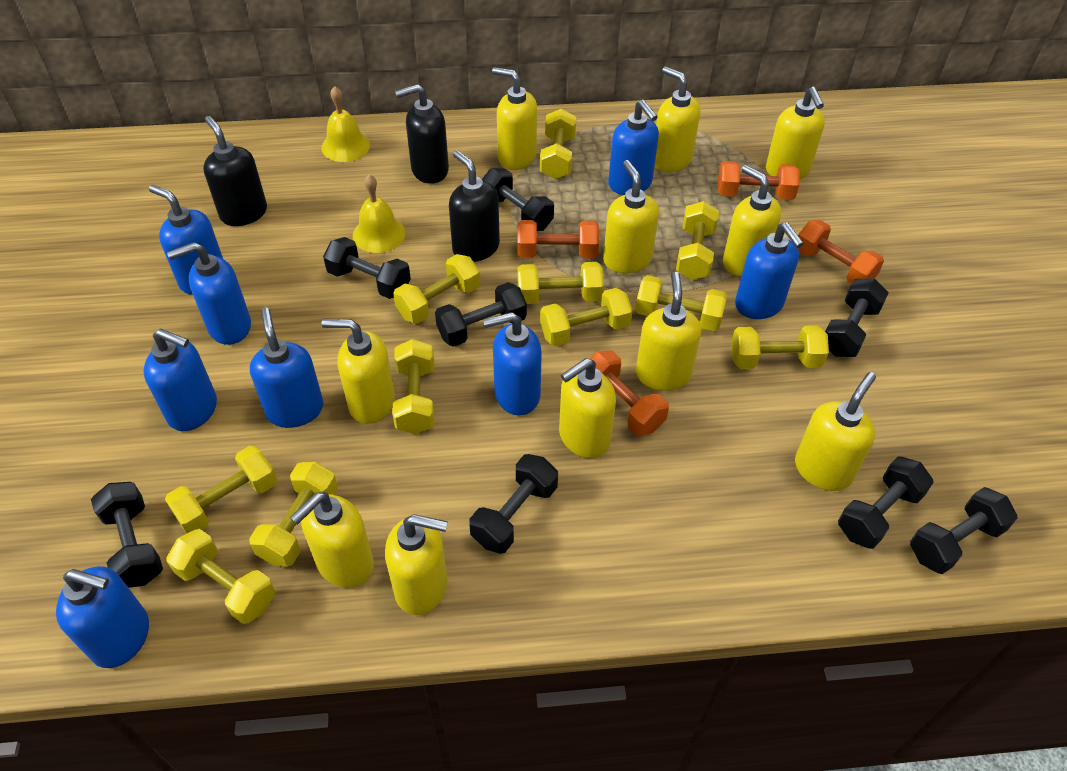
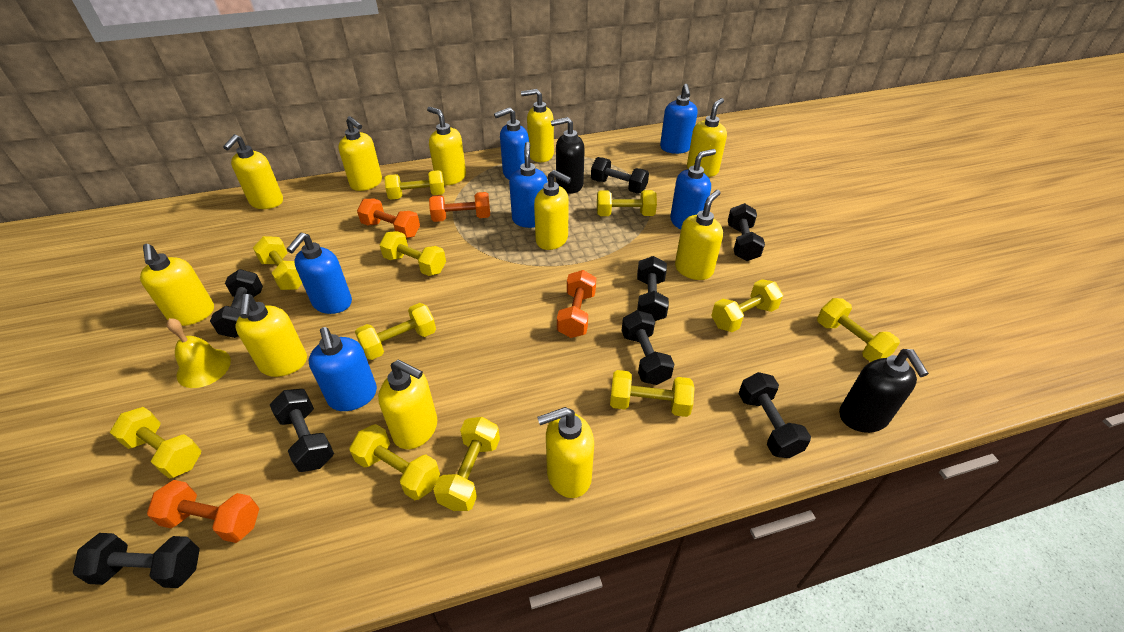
black soap dispenser: [203,116,267,226] [395,84,449,184] [449,150,500,262] = 3 -> [551,117,585,193] [839,349,929,433] = 2
blue soap dispenser: [56,566,149,668] [143,329,217,431] [149,185,223,295] [167,242,251,345] [250,308,323,428] [483,312,542,416] [608,100,659,195] [735,223,804,319] = 8 -> [286,233,352,314] [309,327,377,411] [494,107,529,180] [509,142,548,228] [660,84,697,154] [670,149,716,229] = 6
yellow bell: [321,86,370,162] [353,174,406,253] = 2 -> [166,318,231,388] = 1

